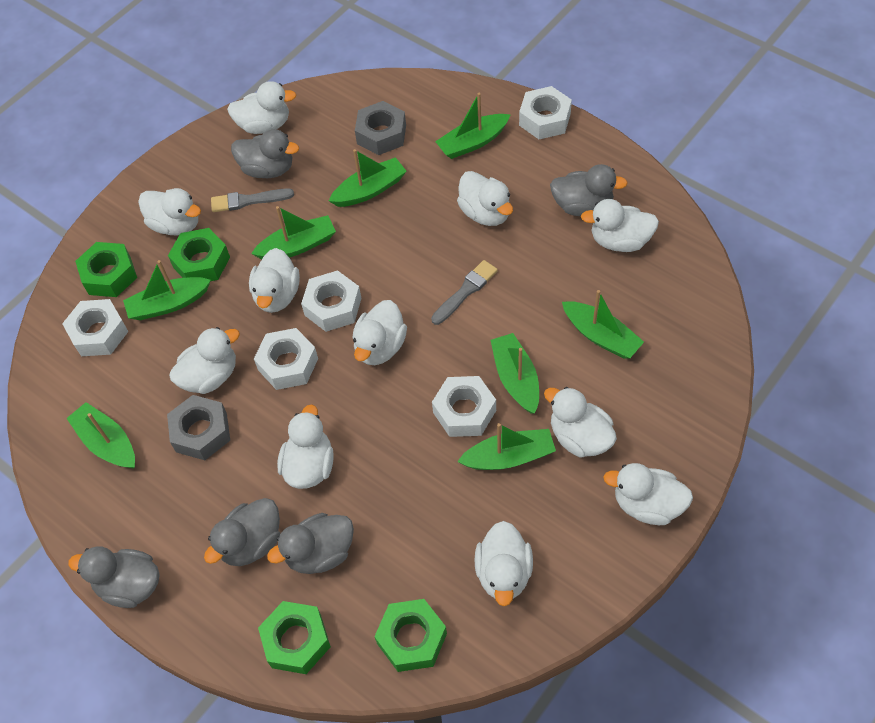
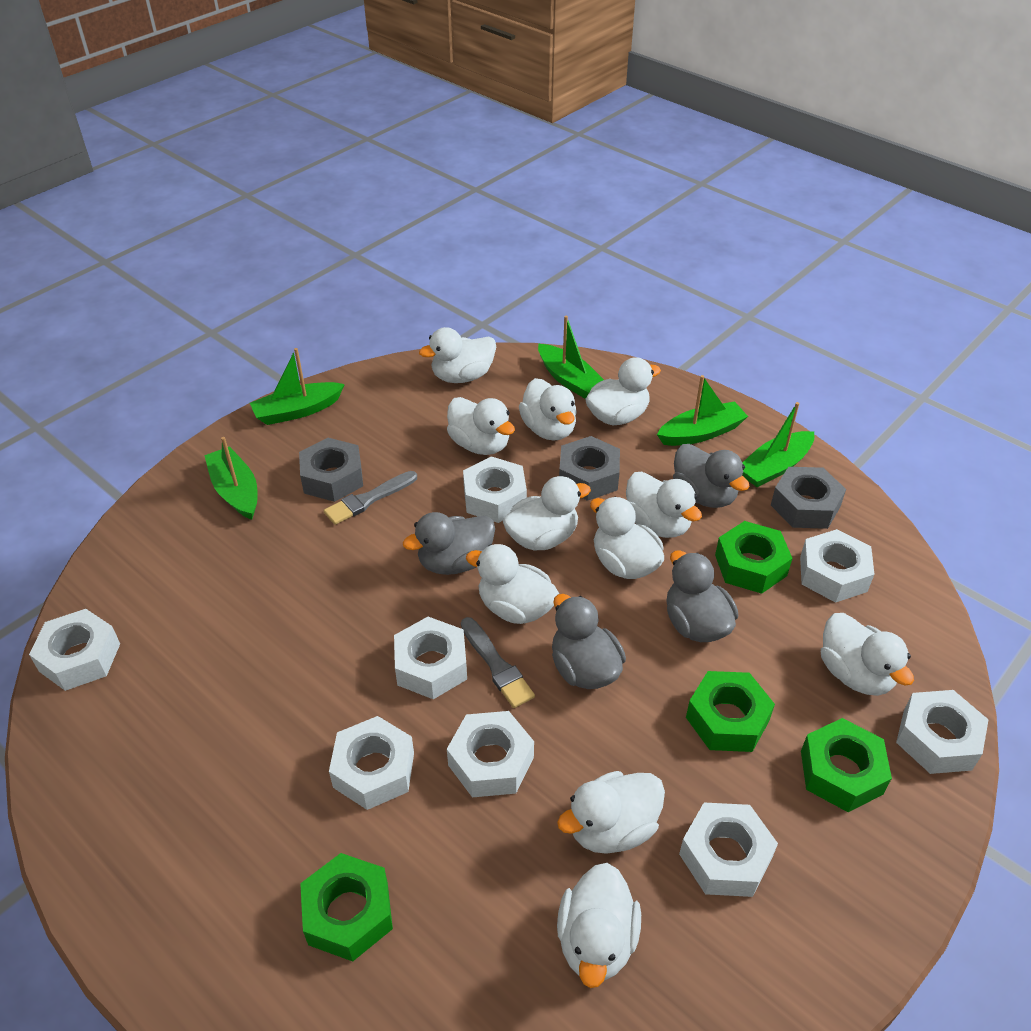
green boat: [67,402,135,468] [123,260,211,320] [251,206,336,259] [329,149,407,207] [435,93,510,159] [457,423,556,470] [490,333,539,414] [562,290,644,359] = 8 -> [204,437,258,520] [250,348,345,425] [538,316,604,399] [657,375,748,446] [742,402,814,487] = 5
grey duck: [68,546,160,608] [204,498,280,566] [231,129,299,178] [267,513,354,574] [550,164,628,216] = 5 -> [403,512,495,575] [552,594,626,689] [666,550,738,642] [673,444,750,508] = 4
grey nut: [167,395,230,460] [355,101,406,155] = 2 -> [299,438,363,502] [559,436,620,501] [771,467,846,529] = 3
white nut: [62,299,129,356] [254,328,318,390] [301,270,361,332] [432,376,496,437] [519,86,572,139] = 5 -> [29,609,120,691] [329,716,414,810] [394,617,467,699] [447,711,534,797] [463,456,527,523] [679,803,778,897] [800,529,874,603] [896,690,989,774] = 8

